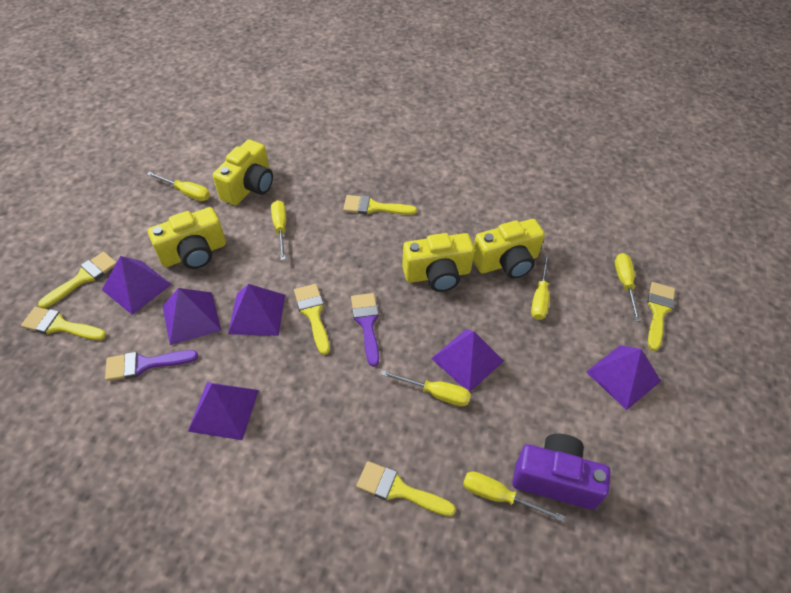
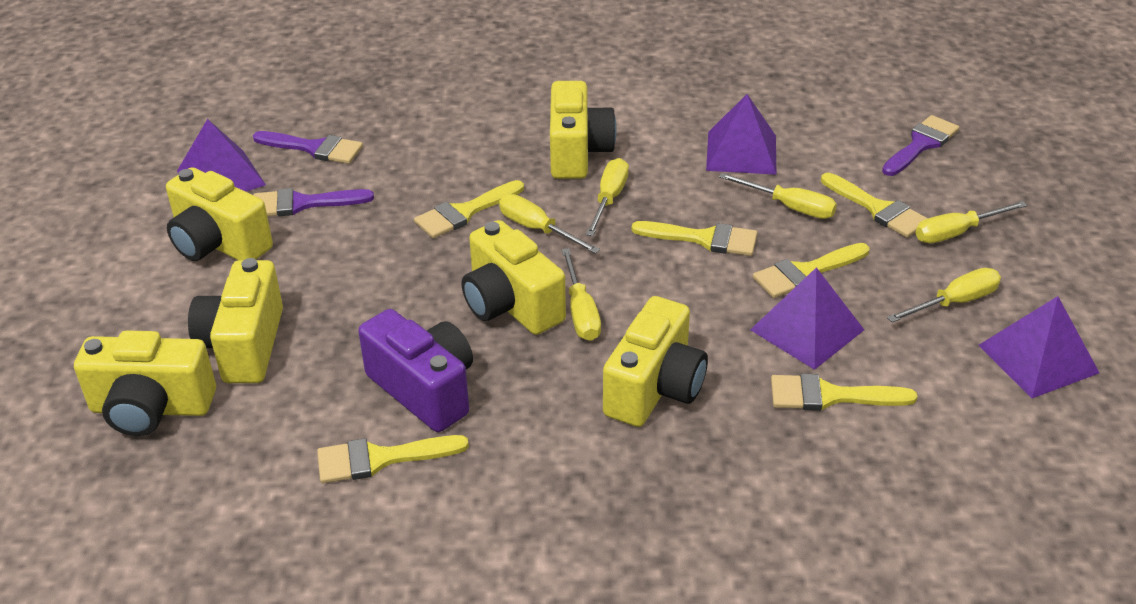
purple brush: [105,350,198,381] [351,293,379,367] = 2 -> [253,131,363,164] [253,188,374,216] [882,115,959,176] = 3
purple pyramid: [102,256,172,315] [163,288,221,345] [188,382,259,440] [228,284,285,336] [431,329,504,392] [586,345,661,410] = 6 -> [177,119,266,192] [706,94,776,175] [750,267,864,370] [978,296,1099,398] = 4
yellow camera: [148,207,226,269] [213,139,273,206] [402,233,475,292] [473,219,545,279] = 4 -> [74,330,216,436] [166,167,273,261] [188,258,283,383] [462,220,566,335] [550,81,617,179] [603,296,708,427] = 6

